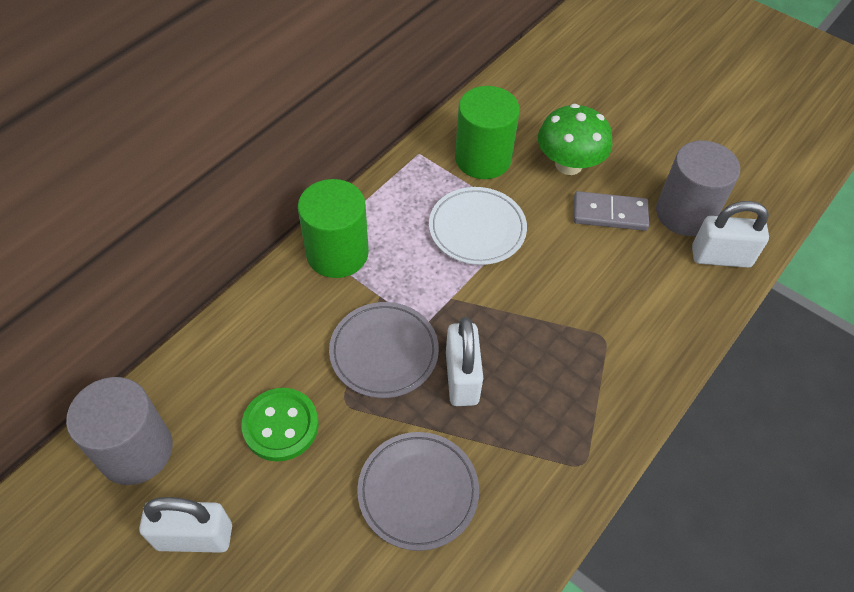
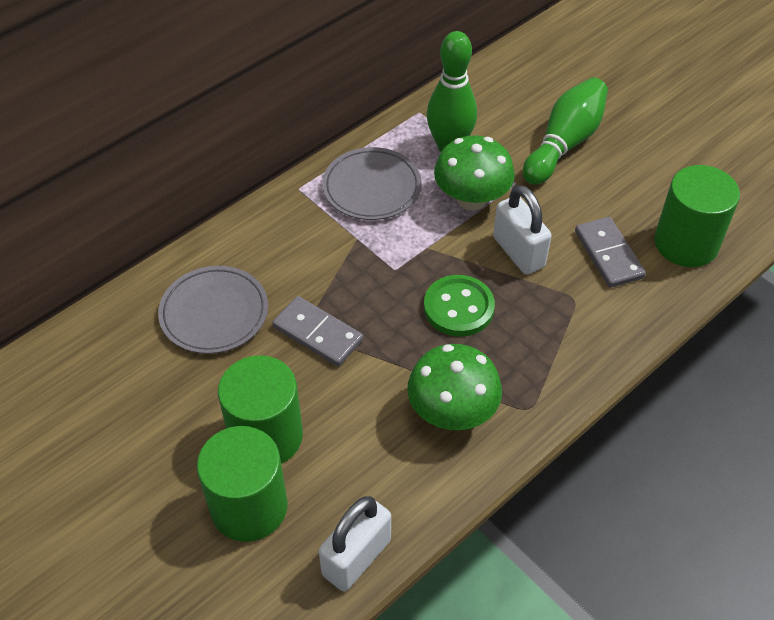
green bowling pin: none = 0 -> [427,31,477,152] [523,78,608,185] = 2
green cylinder: [298,179,369,278] [455,86,520,179] = 2 -> [197,426,288,542] [218,355,303,464] [654,165,740,267] = 3
green mushroom: [538,104,612,175] = 1 -> [407,344,502,430] [434,135,515,210] = 2
grey cylinder: [66,377,173,485] [656,141,740,236] = 2 -> none = 0
grey domino: [573,191,649,231] = 1 -> [272,296,363,366] [575,217,646,288] = 2
white padlock: [139,497,232,553] [446,317,483,406] [692,201,769,268] = 3 -> [319,496,391,591] [493,185,552,275] = 2
white plate: [429,187,527,265] = 1 -> none = 0

